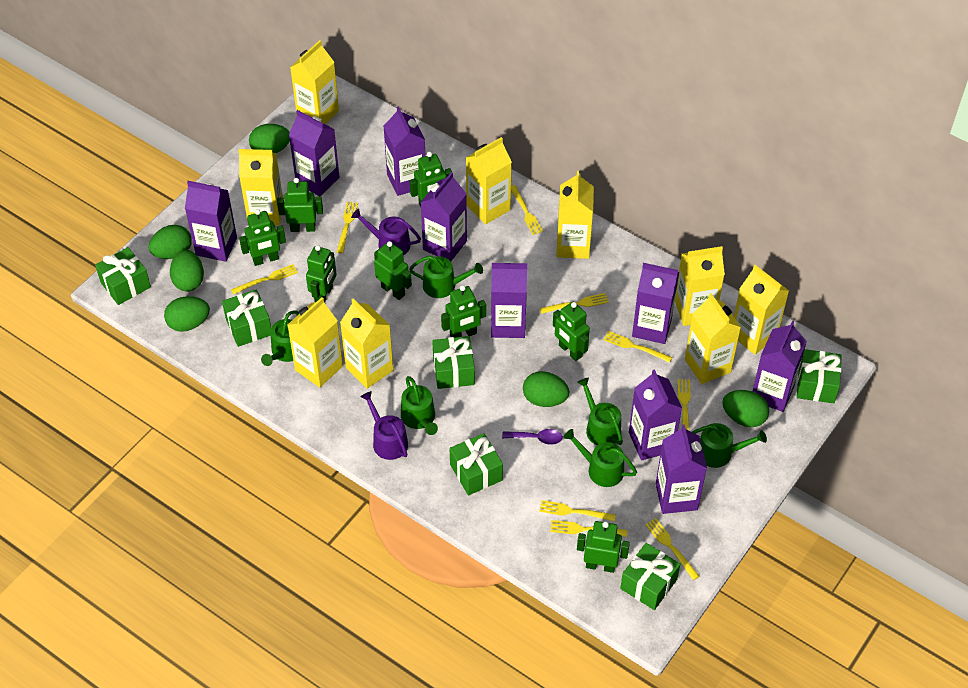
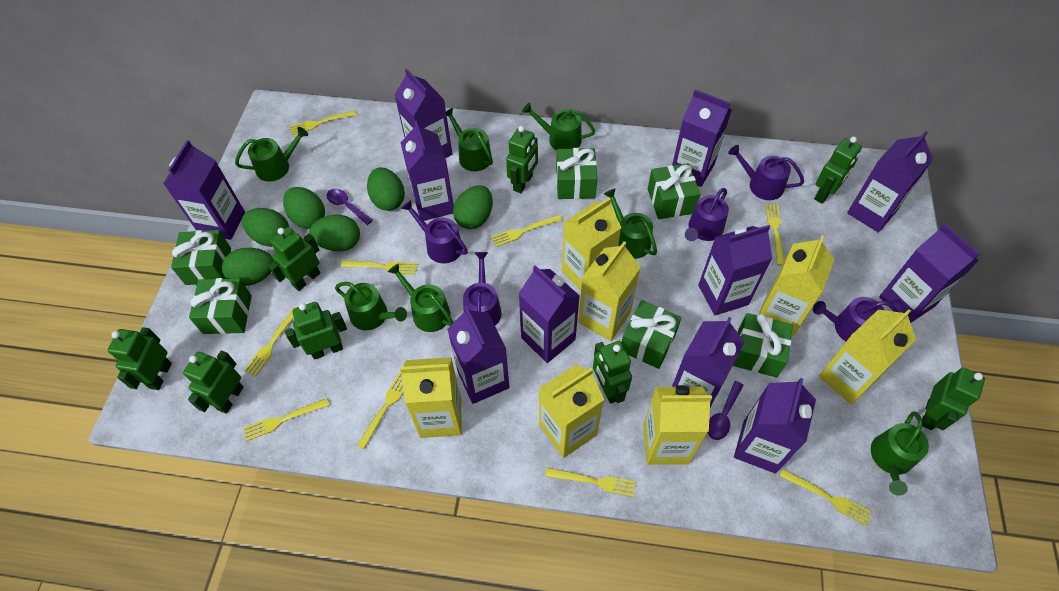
green watering can: [261,310,299,366] [401,376,438,435] [409,256,483,298] [563,429,637,487] [577,378,623,445] [692,423,767,468] = 6 -> [235,127,308,182] [335,282,407,330] [388,263,454,332] [446,108,493,171] [522,103,595,150] [604,188,657,259] [871,412,929,495] = 7
purple carton: [185,181,237,262] [289,110,339,196] [383,106,425,196] [420,172,467,261] [491,261,527,338] [629,370,682,461] [632,263,679,344] [656,424,707,514] [753,321,807,412] = 9 -> [163,140,245,240] [395,69,452,158] [401,120,454,221] [447,306,510,404] [519,265,580,363] [672,89,732,187] [672,317,745,407] [698,225,772,315] [734,378,816,473] [847,131,933,232] [879,224,980,323] = 11
purple spoon: [502,429,563,445] = 1 -> [326,189,373,225] [707,381,744,440] = 2
purple watering can: [351,209,421,255] [360,391,408,460] = 2 -> [401,200,468,263] [463,252,502,325] [685,188,729,241] [728,145,804,200] [813,297,899,341] = 5
yellow carton: [239,149,283,225] [288,297,343,388] [290,40,339,124] [340,299,393,389] [466,137,512,224] [556,171,594,259] [675,246,725,326] [685,293,741,384] [734,265,789,354] = 9 -> [400,357,462,438] [539,364,604,458] [562,197,621,291] [578,241,641,341] [643,385,712,465] [758,235,834,336] [819,309,917,405] = 7

